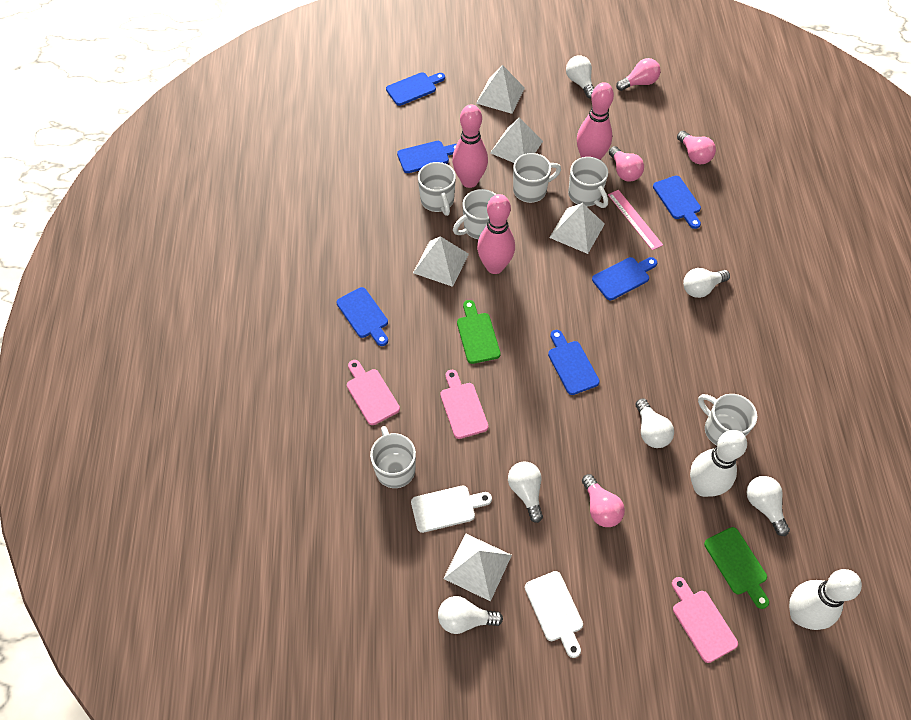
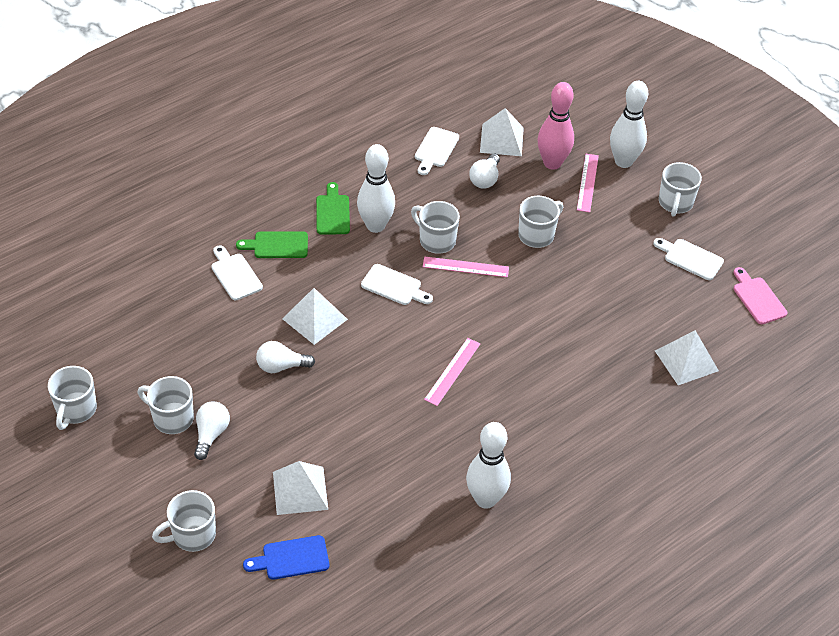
blue cutting board: [336,287,388,346] [386,72,445,106] [397,141,457,173] [548,330,600,395] [592,257,657,300] [653,176,701,229] = 6 -> [243,535,329,580] = 1
pink bowling pin: [452,104,488,188] [477,194,515,274] [577,82,614,160] = 3 -> [538,82,574,170] = 1
pink cutting board: [347,360,400,425] [440,370,489,439] [672,577,738,663] = 3 -> [734,267,787,324] = 1
pink light bulb: [582,474,625,527] [609,146,644,182] [616,58,661,91] [677,131,716,164] = 4 -> none = 0
pink ruler: [608,190,663,250] = 1 -> [423,256,509,278] [424,338,480,406] [577,154,599,213] = 3
white bowling pin: [690,430,747,497] [789,569,862,630] = 2 -> [357,144,395,233] [466,422,511,509] [610,81,648,168] = 3
white cutting board: [411,486,492,533] [525,571,583,658] = 2 -> [211,245,263,301] [361,264,433,305] [415,127,459,175] [653,238,724,280] = 4
white light bulb: [438,596,503,634] [508,461,543,523] [566,56,594,99] [636,398,674,448] [683,268,730,298] [747,476,790,536] = 6 -> [194,402,230,460] [256,341,315,373] [469,154,500,189] = 3
white pyramid: [413,236,469,287] [443,534,512,602] [476,65,525,114] [490,118,543,163] [549,203,605,254] = 5 -> [273,461,328,515] [282,288,348,345] [480,108,524,156] [655,330,719,385] = 4

